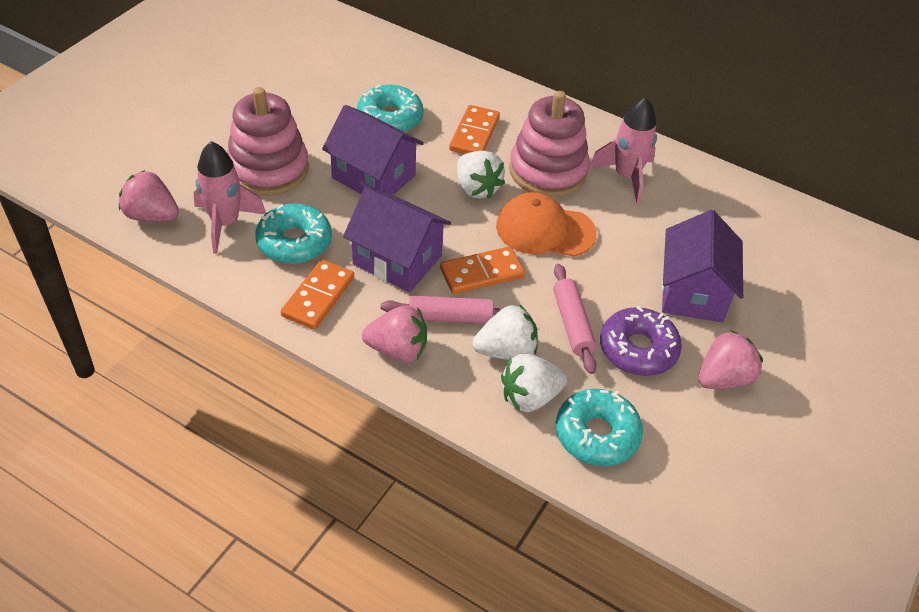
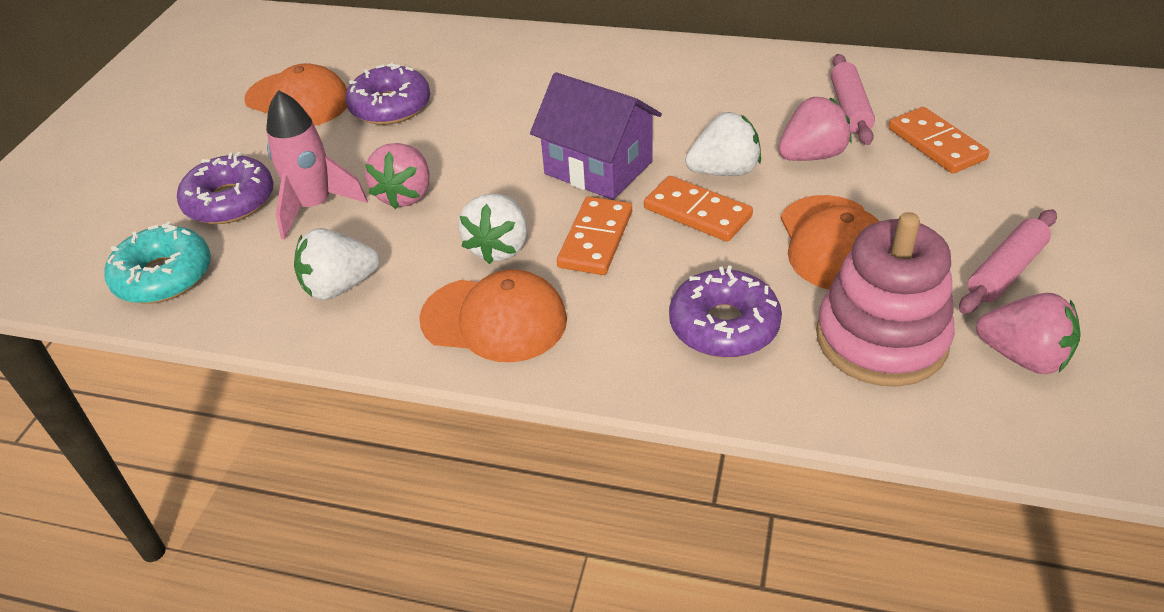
orange cap: [496,192,597,257] = 1 -> [244,63,347,126] [419,270,567,362] [781,195,880,290] = 3
pink rocket: [193,141,266,254] [589,97,657,204] = 2 -> [266,90,368,240] = 1
pink stacking toy: [227,87,309,196] [509,91,590,197] = 2 -> [816,212,955,387] = 1
purple donut: [600,306,682,376] = 1 -> [177,152,274,224] [345,62,430,125] [669,265,782,358] = 3
purple house: [322,105,424,195] [343,188,451,292] [662,210,743,322] = 3 -> [530,72,662,200] = 1
turquoise donut: [255,204,332,264] [357,85,423,132] [556,389,643,466] = 3 -> [104,222,211,303] = 1

